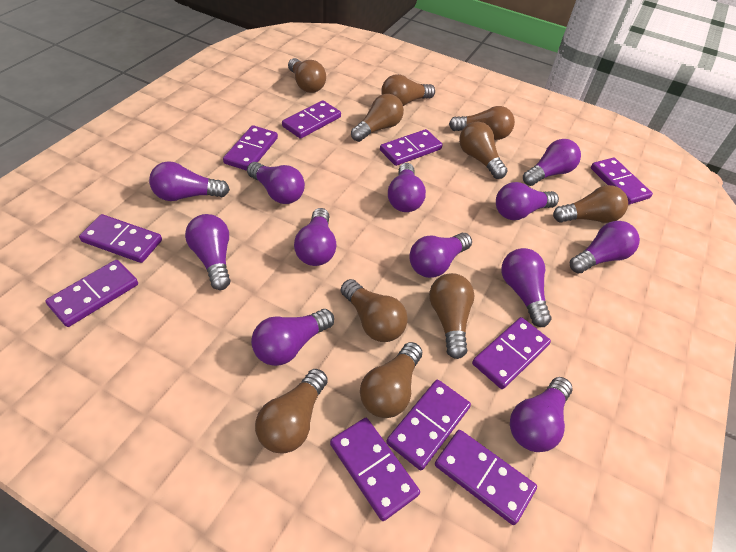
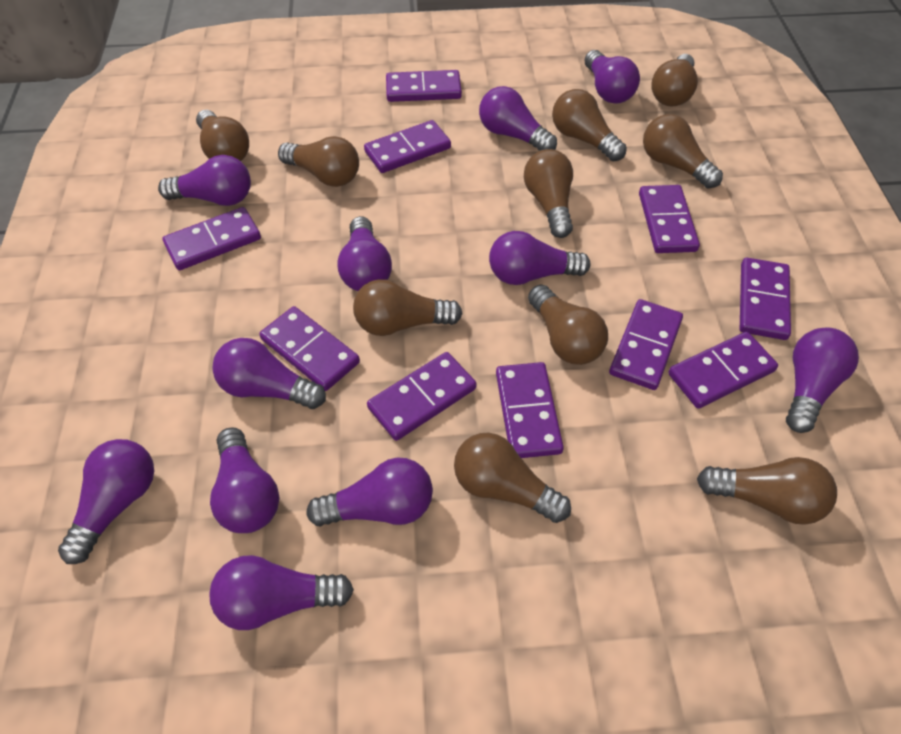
purple light bulb: [149,161,230,201] [185,214,231,290] [247,162,305,204] [251,309,334,366] [294,208,337,266] [388,163,426,212] [409,233,472,278] [496,182,559,220] [501,248,552,327] [510,377,573,452] [523,139,581,186] [570,221,640,274] = 12 -> [58,439,154,564] [158,155,251,206] [209,555,354,630] [210,427,279,533] [212,338,326,409] [306,457,433,527] [337,216,392,291] [479,86,557,151] [489,231,590,285] [585,50,640,104] [786,327,859,433] = 11

